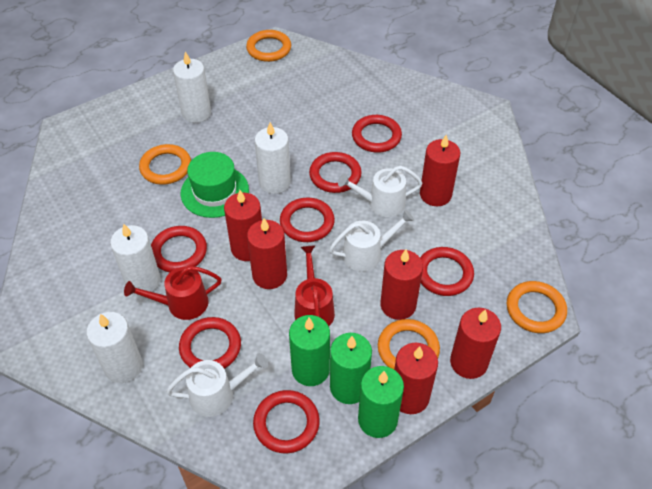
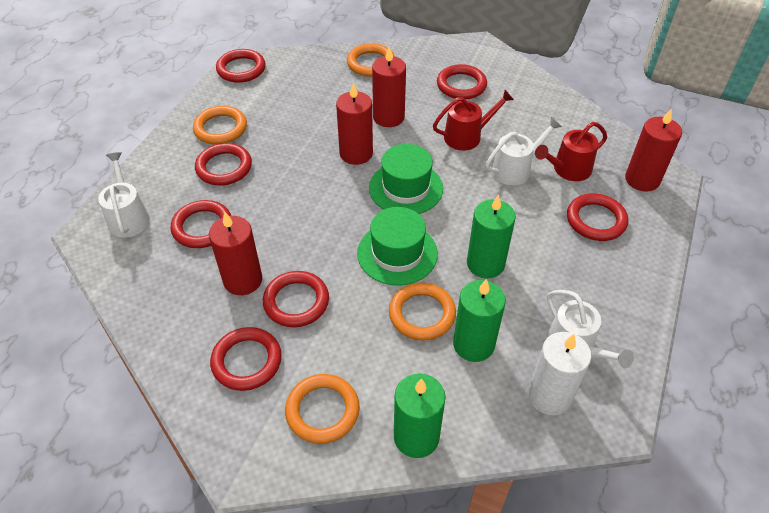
green hat: [181,152,249,218] = 1 -> [357,207,438,286] [369,144,443,214] = 2
red candle: [224,190,262,261] [247,218,287,289] [381,249,423,320] [394,343,438,414] [420,134,460,206] [450,308,501,379] = 6 -> [209,212,262,295] [336,82,373,165] [372,46,406,127] [625,108,682,192] = 4
white candle: [86,312,143,383] [110,224,160,295] [173,51,211,123] [255,122,291,194] = 4 -> [528,332,592,415] = 1

